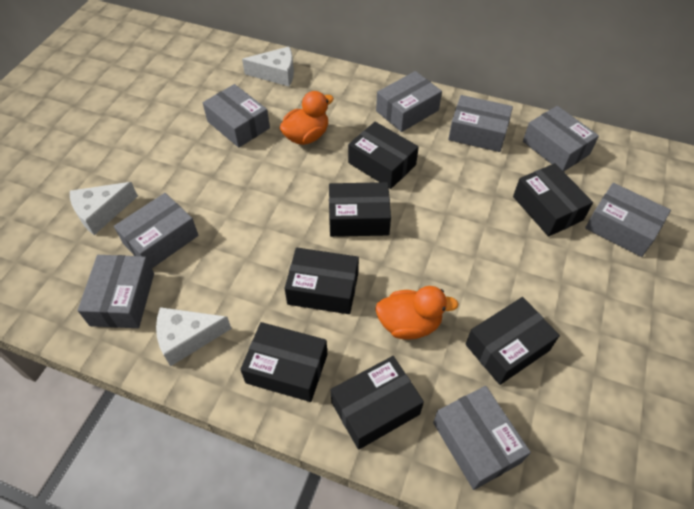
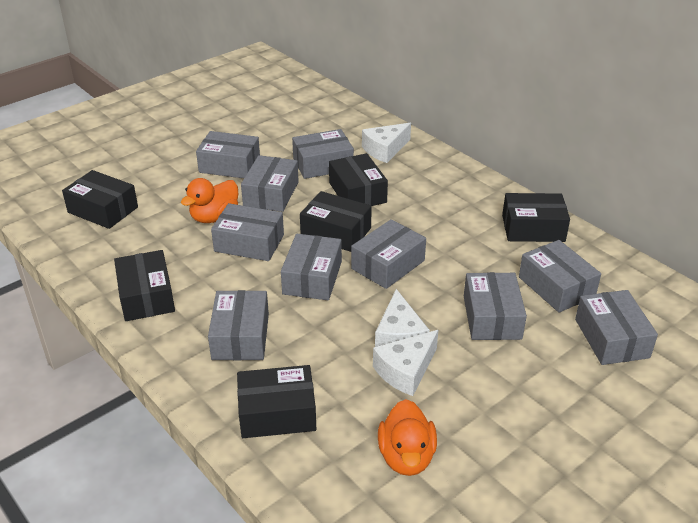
black box: [240,322,327,402] [285,247,359,314] [329,182,391,237] [331,356,424,450] [348,122,419,189] [466,297,560,385] [513,163,593,237] = 7 -> [62,170,138,229] [114,250,175,321] [237,365,316,438] [300,191,372,252] [329,153,388,206] [502,193,570,242] = 6
grey box: [78,255,154,328] [114,193,198,268] [203,84,270,148] [376,71,442,132] [433,386,531,490] [448,95,513,152] [523,106,599,172] [585,183,671,257] = 8 -> [196,131,260,178] [208,290,269,360] [211,203,284,261] [241,155,299,212] [281,234,342,300] [292,129,354,179] [351,219,426,289] [464,272,527,340] [519,240,601,313] [575,290,658,365] = 10

